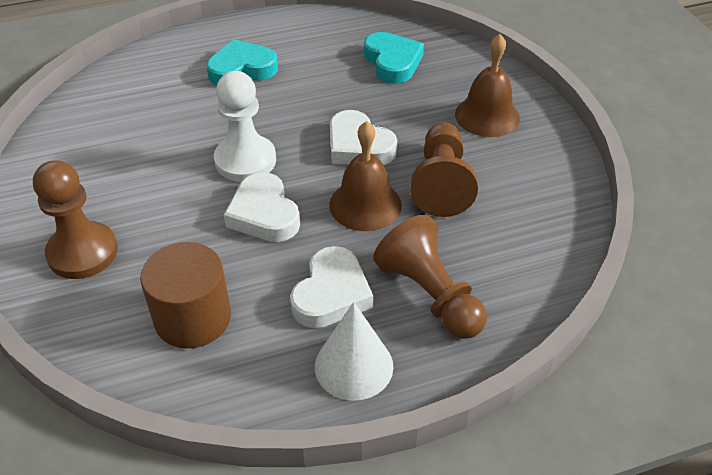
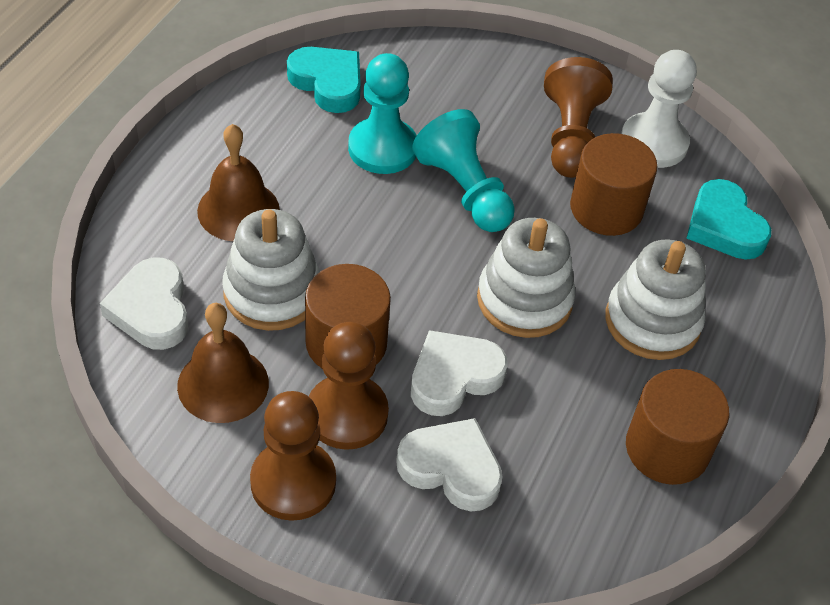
brown cylinder: [140,242,231,349] = 1 -> [305,264,391,369] [570,133,658,236] [626,369,729,485] = 3
turquoise pawn: none = 0 -> [348,53,417,174] [412,109,515,232] = 2
white cone: [315,302,393,401] = 1 -> none = 0
white stacking toy: none = 0 -> [222,209,320,331] [477,218,576,338] [605,239,706,360] = 3

